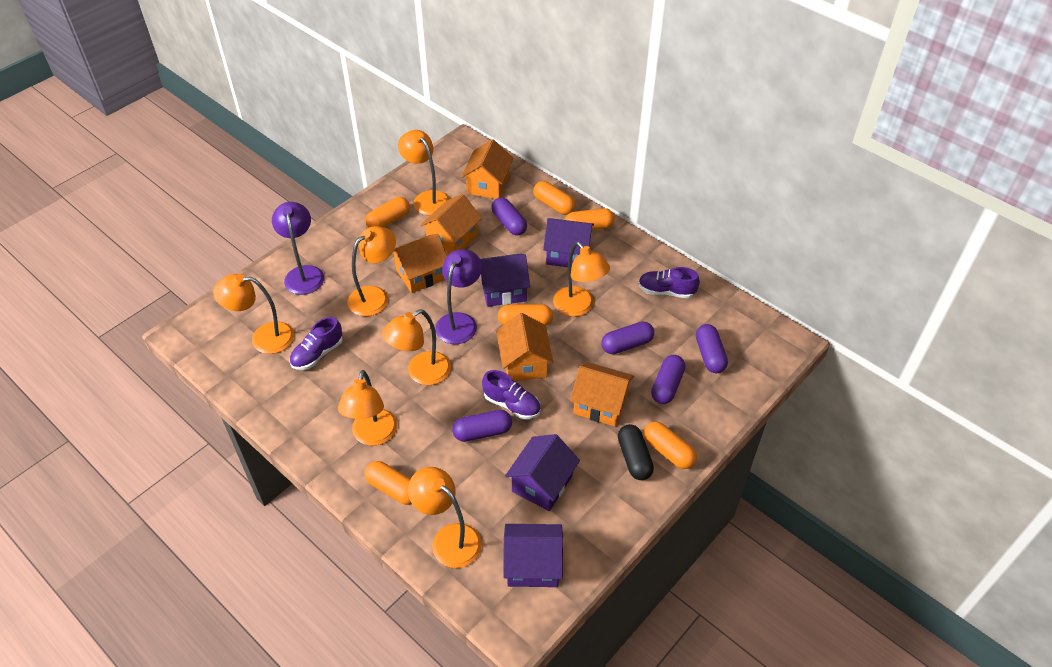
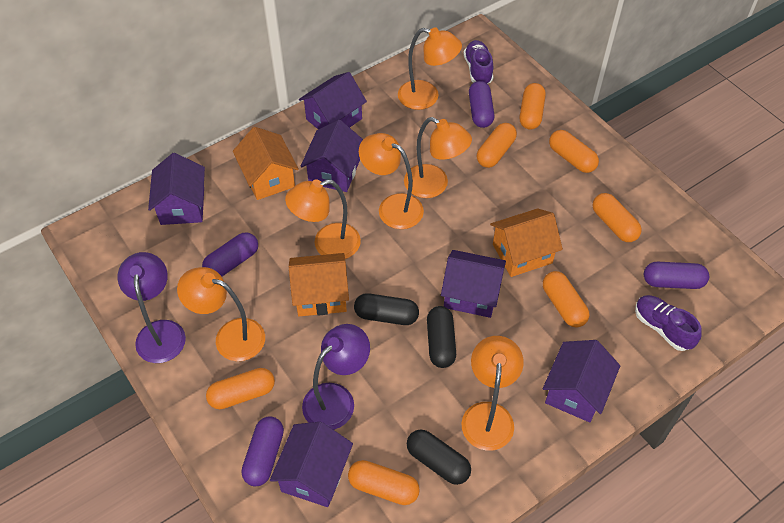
black capsule: [618,424,654,480] = 1 -> [354,293,419,325] [407,430,471,485] [427,306,456,368] = 3
orange capsule: [365,197,410,228] [365,461,412,505] [498,304,553,325] [533,181,576,215] [565,208,615,230] [644,422,697,469] = 6 -> [206,368,275,409] [348,460,420,505] [477,123,517,168] [520,83,546,129] [543,271,589,328] [549,130,599,173] [593,193,642,242] = 7
orange house: [393,234,447,293] [420,194,482,254] [461,139,514,199] [497,313,553,381] [570,362,634,427] = 5 -> [233,127,299,200] [289,253,349,316] [490,208,563,277] = 3
orange lamp: [213,274,294,354] [338,370,397,446] [348,226,396,316] [382,310,451,385] [398,130,450,216] [408,467,482,568] [553,242,610,317] = 7 -> [177,267,265,361] [285,179,361,259] [359,133,424,229] [398,27,462,110] [404,117,472,198] [461,336,524,451] = 6
purple capsule: [452,410,512,442] [491,197,527,235] [601,322,654,354] [651,355,685,404] [696,324,728,373] = 5 -> [202,232,258,277] [241,417,284,486] [469,81,494,128] [644,262,709,289] = 4
purple house: [480,253,530,307] [503,524,563,587] [505,434,580,511] [543,218,594,268] = 4 -> [148,153,205,225] [270,422,353,507] [299,72,367,129] [300,120,363,192] [441,250,506,318] [543,340,620,422] = 6
purple shoe: [289,317,343,370] [482,370,541,419] [638,267,700,298] = 3 -> [463,40,493,84] [635,295,701,351] = 2

